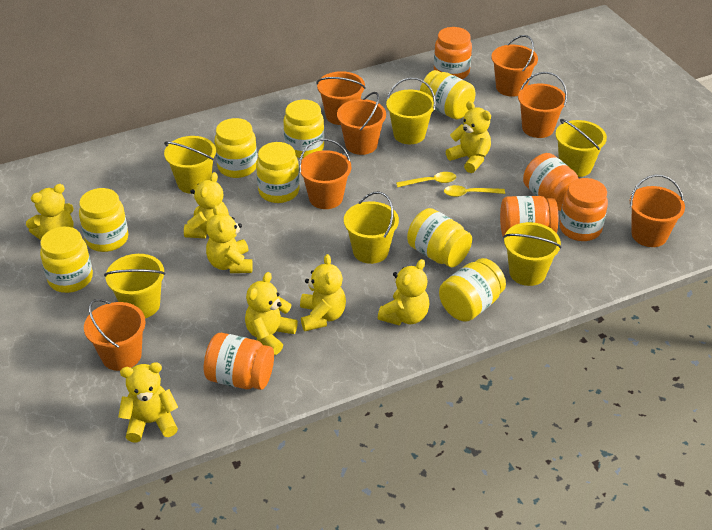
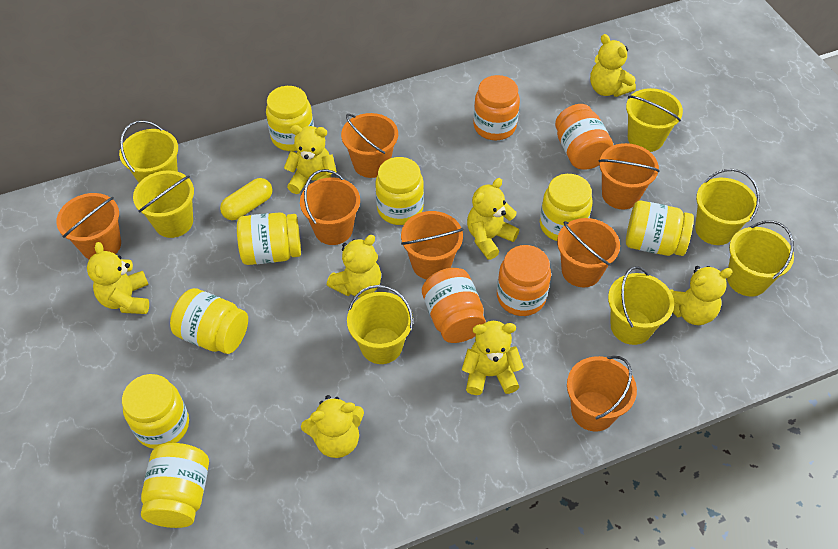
orange jar: [204,333,274,390] [434,27,472,79] [500,196,558,236] [523,153,579,211] [559,178,608,241] = 5 -> [422,268,486,343] [473,75,520,140] [497,245,551,316] [555,104,613,170] = 4
yellow bucket: [104,254,165,318] [164,136,216,194] [344,191,399,264] [386,77,436,144] [503,222,561,286] [556,119,607,177] = 6 -> [119,120,178,183] [133,170,194,238] [347,285,413,364] [608,266,674,345] [626,88,683,152] [695,169,760,245] [727,221,794,297] = 7
yellow capsule: none = 0 -> [220,178,272,220] = 1
yellow spoon: [396,172,456,187] [444,185,505,197] = 2 -> none = 0

